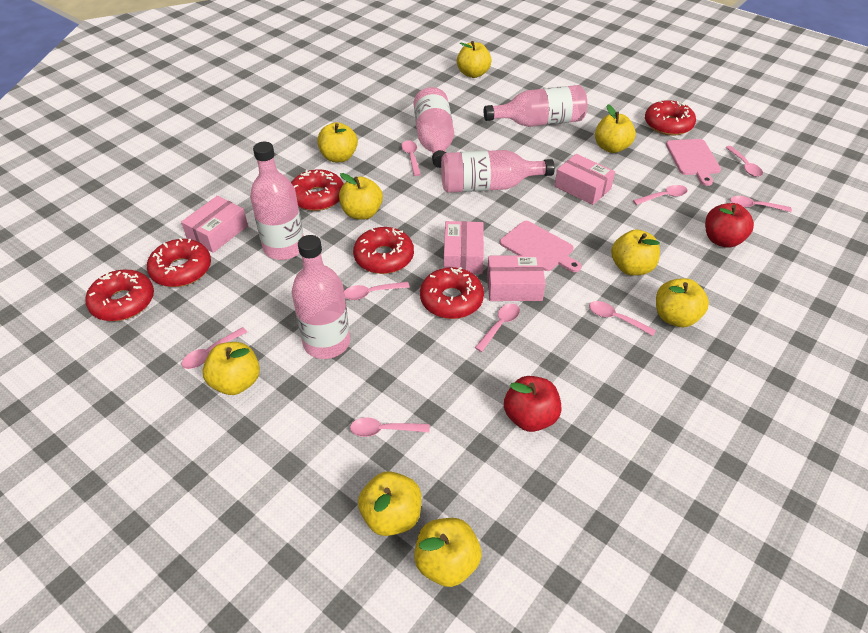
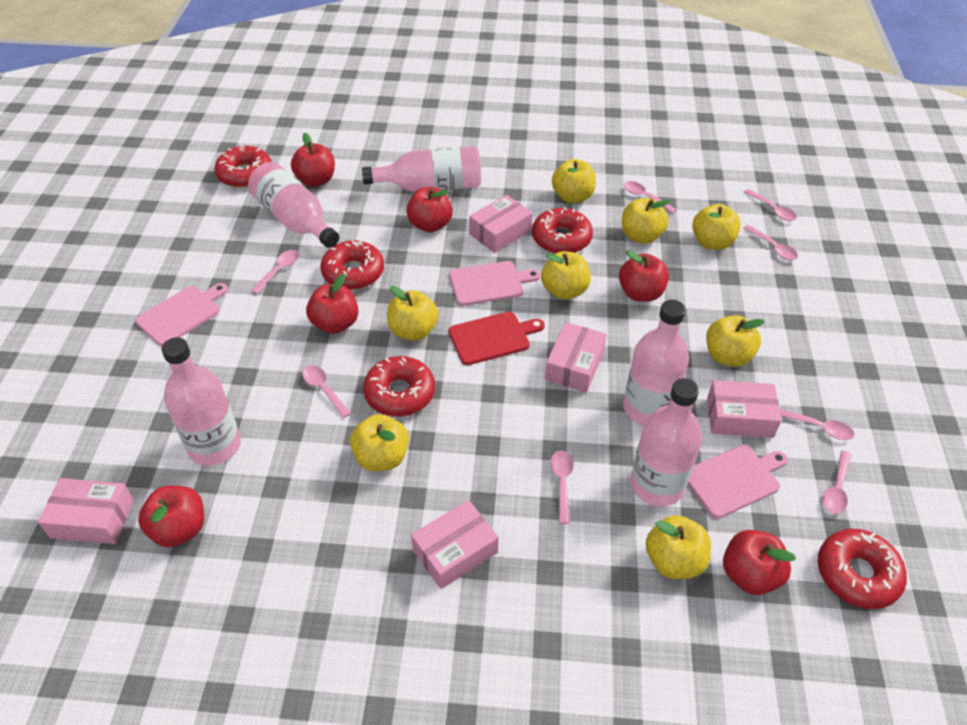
pink box: [181,196,248,253] [444,221,484,274] [487,255,546,301] [554,154,615,205] = 4 -> [38,478,134,544] [411,500,499,589] [469,195,533,253] [545,322,607,393] [707,380,781,438] = 5
pink cutting board: [500,221,582,272] [666,139,721,186] = 2 -> [135,283,228,346] [449,261,541,306] [687,445,788,519] = 3
pink spoon: [182,327,247,369] [344,282,410,300] [350,417,430,437] [401,140,421,176] [475,303,520,352] [589,301,656,336] [633,185,688,205] [725,146,763,177] [730,196,792,212] = 9 -> [251,250,299,294] [302,365,351,418] [550,451,574,524] [624,181,677,214] [743,225,798,260] [744,189,797,221] [779,409,854,440] [823,450,852,514] = 8
red apple: [504,376,562,432] [705,203,754,248] = 2 -> [138,486,204,547] [291,133,335,187] [306,274,358,334] [406,187,453,232] [619,250,669,302] [723,530,796,595] = 6
red cutting board: none = 0 -> [448,312,545,365] = 1
red donut: [85,270,154,321] [147,238,211,287] [291,169,344,211] [353,227,414,274] [420,267,484,319] [645,100,696,136] = 6 -> [214,146,272,188] [320,240,384,290] [363,356,435,417] [532,207,593,254] [818,529,907,609] = 5
yellow apple: [202,342,260,395] [317,122,358,162] [339,173,383,220] [358,471,422,536] [414,518,482,587] [457,41,492,78] [595,104,636,153] [611,230,660,275] [656,278,709,327] = 9 -> [350,414,409,471] [387,286,439,341] [541,251,591,300] [552,159,596,203] [622,198,670,244] [646,515,711,579] [692,204,741,250] [706,315,765,367] = 8

